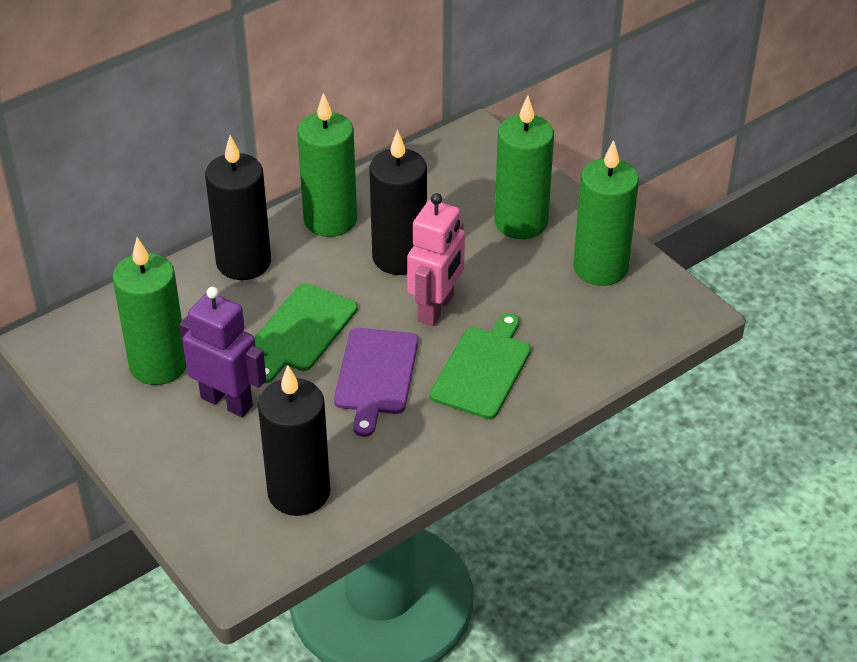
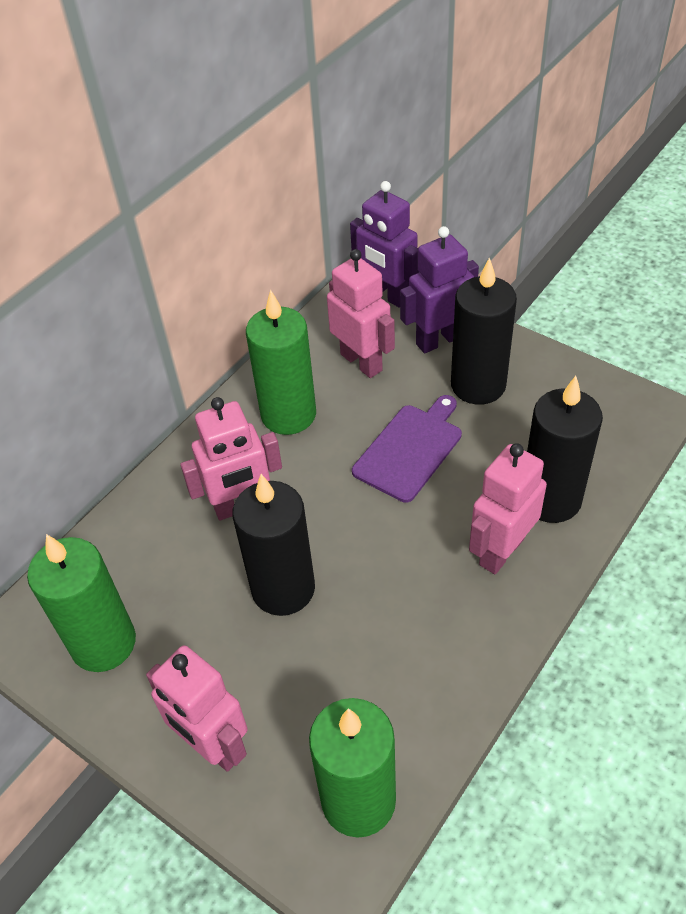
green candle: [112,237,186,385] [297,93,357,237] [495,96,554,239] [573,140,639,286] = 4 -> [27,534,136,672] [246,290,316,435] [309,698,396,838] = 3
green cutting board: [254,283,358,383] [430,313,531,419] = 2 -> none = 0
pink robot: [407,193,465,326] = 1 -> [146,645,247,772] [180,397,282,520] [327,249,395,378] [469,443,547,574] = 4
purple robot: [179,287,266,417] = 1 -> [350,181,419,308] [400,226,479,354] = 2

